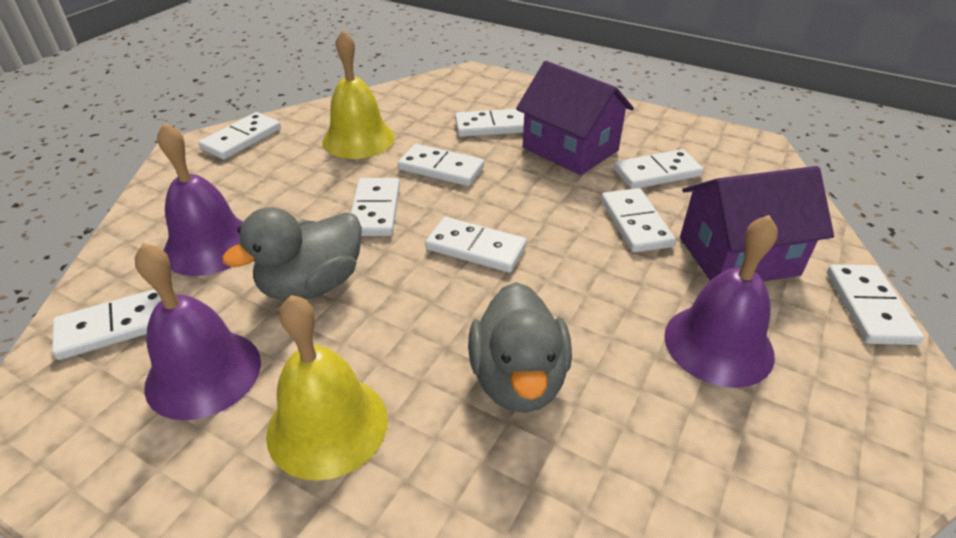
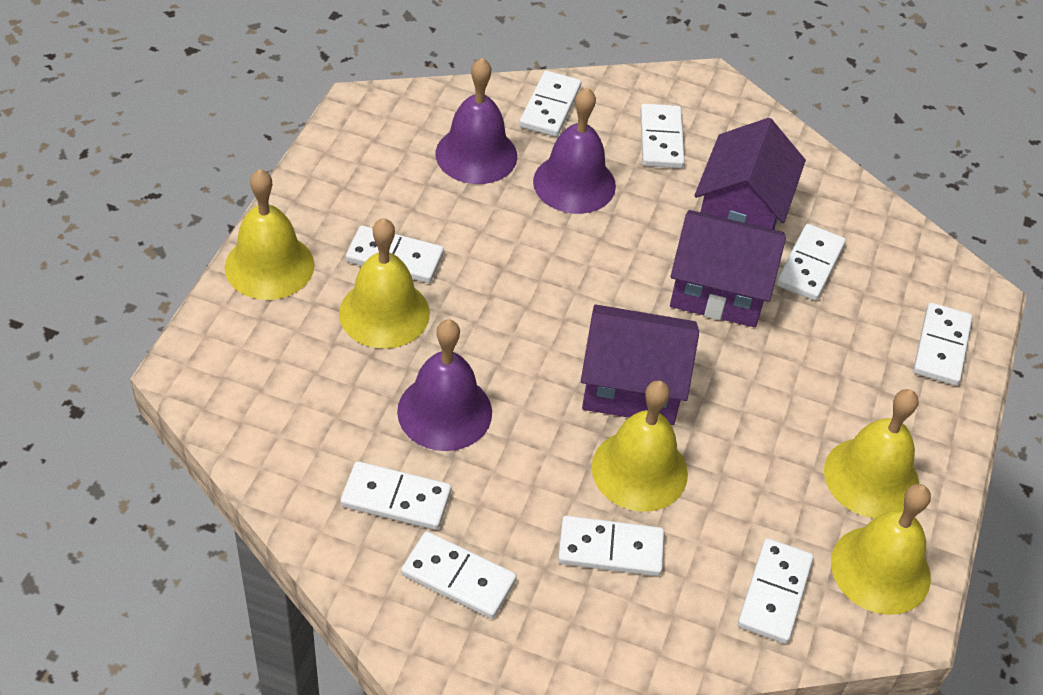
grey duck: [222,207,362,301] [468,282,572,413] = 2 -> none = 0
purple house: [516,61,634,175] [680,166,834,281] = 2 -> [581,305,699,425] [670,210,786,327] [694,118,806,230] = 3
yellow bell: [266,295,388,481] [322,30,395,159] = 2 -> [225,169,314,300] [339,218,430,349] [592,380,688,512] [824,389,919,518] [831,484,931,615] = 5

